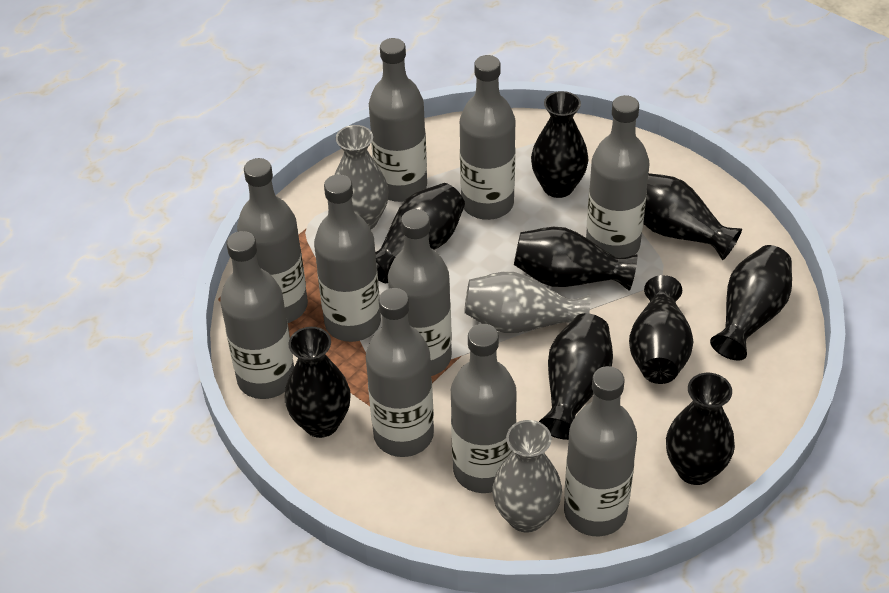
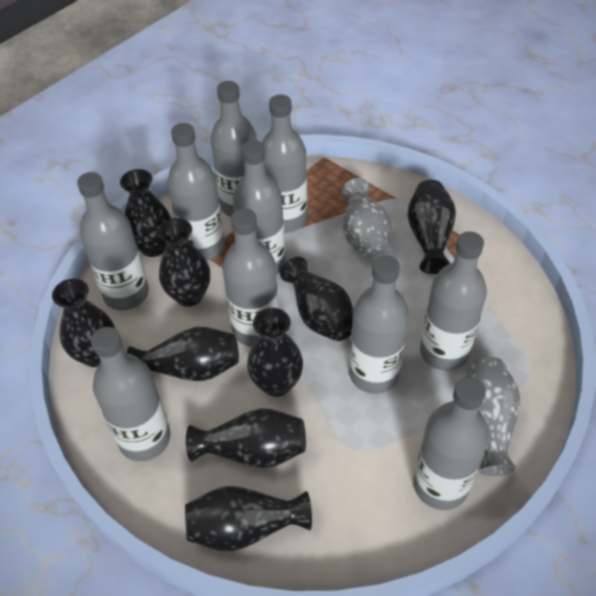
grey vase: [334,125,389,229] [464,272,590,333] [492,420,562,533] = 3 -> [342,178,391,258] [466,357,520,476] = 2

